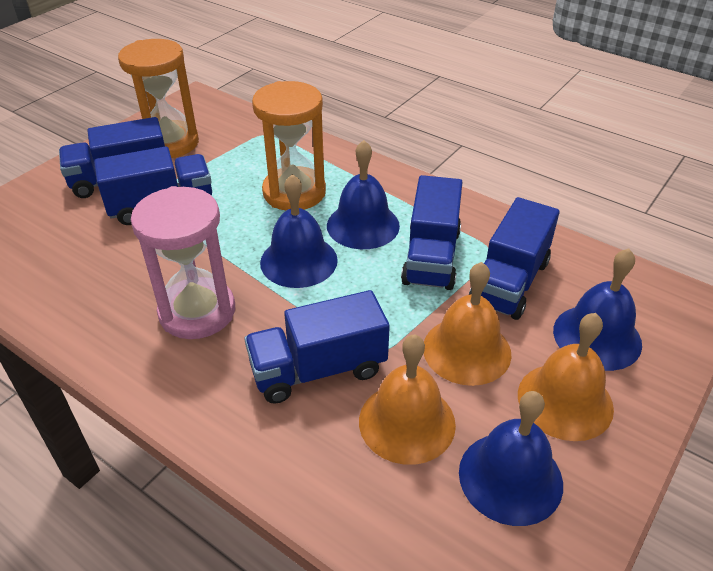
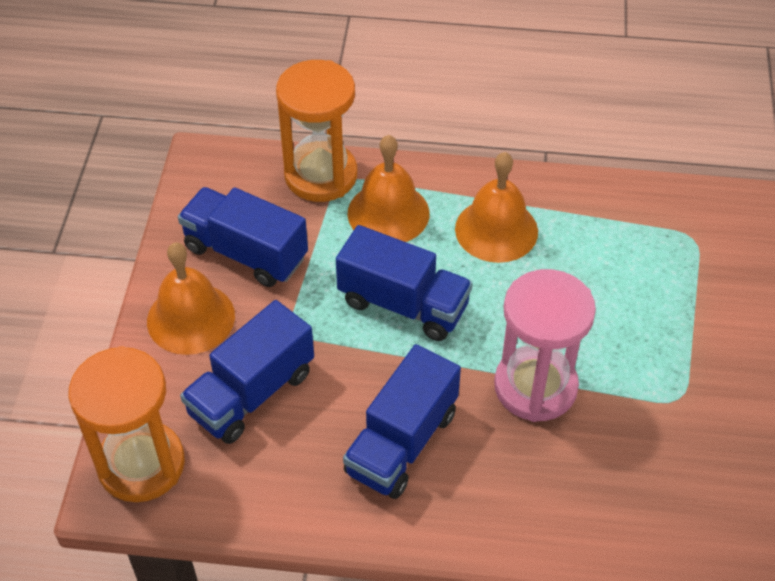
blue bell: [260,174,338,288] [327,140,400,249] [459,391,563,526] [553,249,642,371] = 4 -> none = 0
blue truck: [59,117,165,198] [94,146,212,225] [244,290,390,404] [401,175,462,290] [469,197,560,320] = 5 -> [178,187,308,287] [180,300,314,444] [336,225,473,341] [343,344,461,499] = 4

